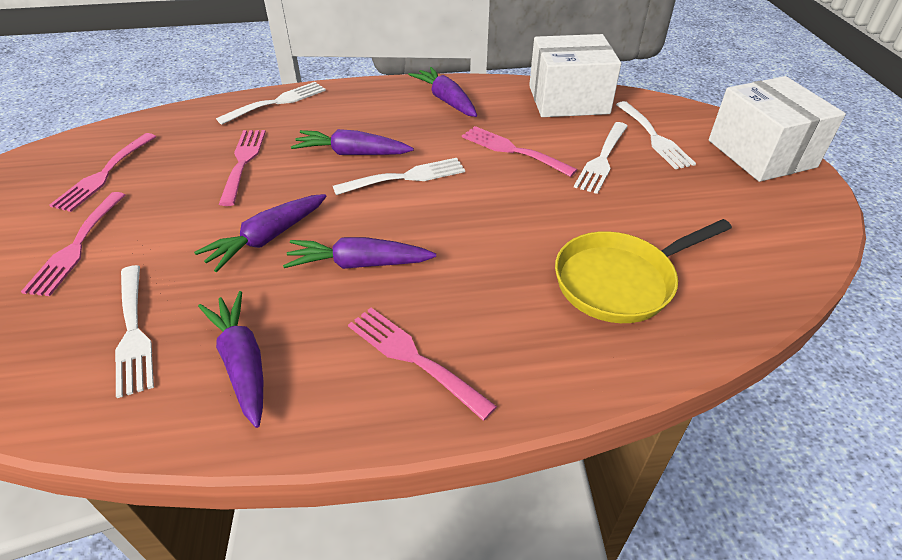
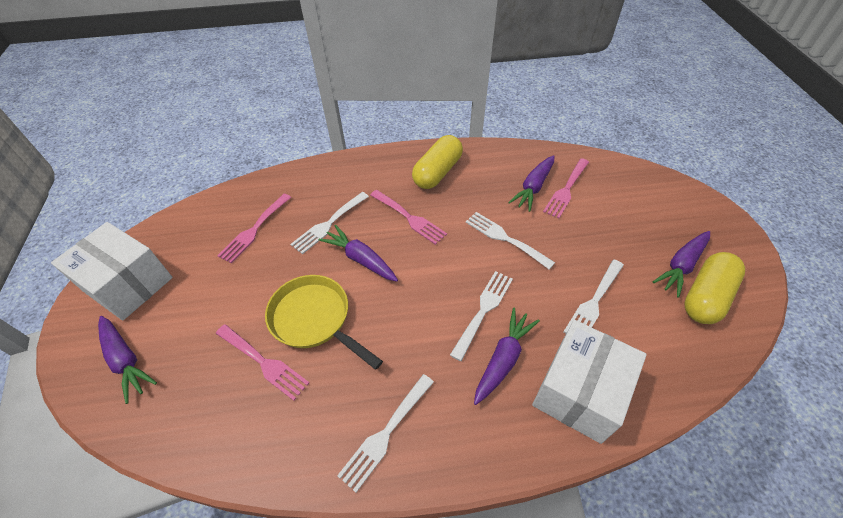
pink fork: [21,192,125,296] [49,133,156,212] [219,130,266,206] [348,308,497,421] [462,126,578,177] = 5 -> [216,324,309,401] [217,194,291,263] [370,190,447,245] [543,158,589,218] = 4
yellow capsule: none = 0 -> [412,135,463,189] [684,252,745,324] = 2

